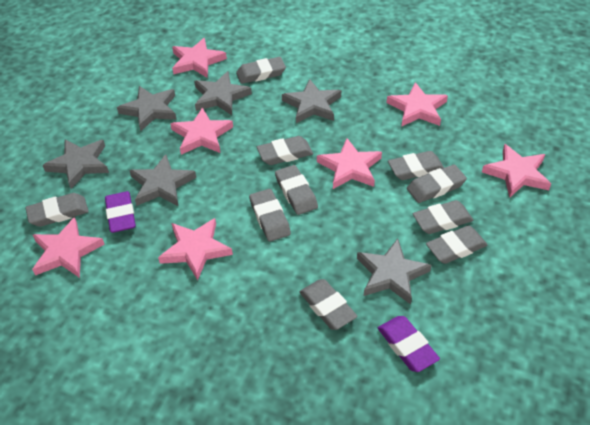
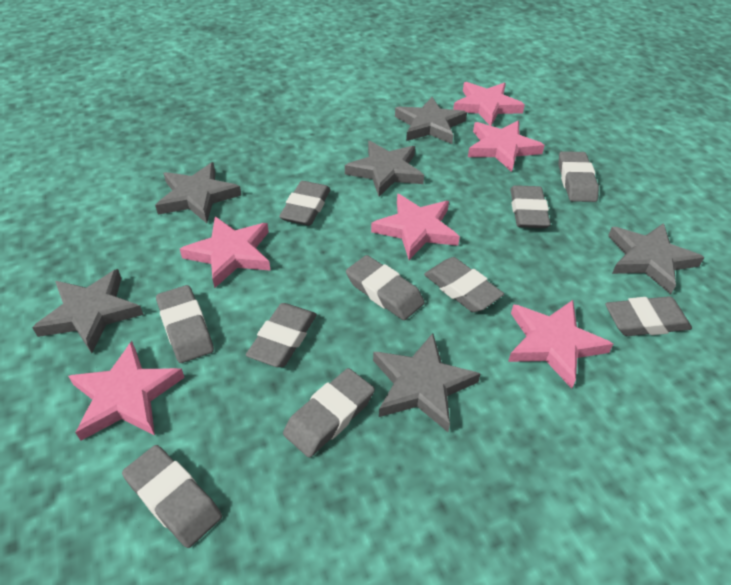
pink star: [32,217,105,278] [158,218,233,280] [170,107,233,155] [172,38,227,78] [317,138,382,189] [387,82,448,127] [482,144,551,197] = 7 -> [68,341,185,441] [180,216,271,288] [371,194,460,260] [453,82,525,126] [468,121,545,172] [508,300,613,389] = 6
purple eraser: [105,191,136,233] [378,316,440,372] = 2 -> none = 0

